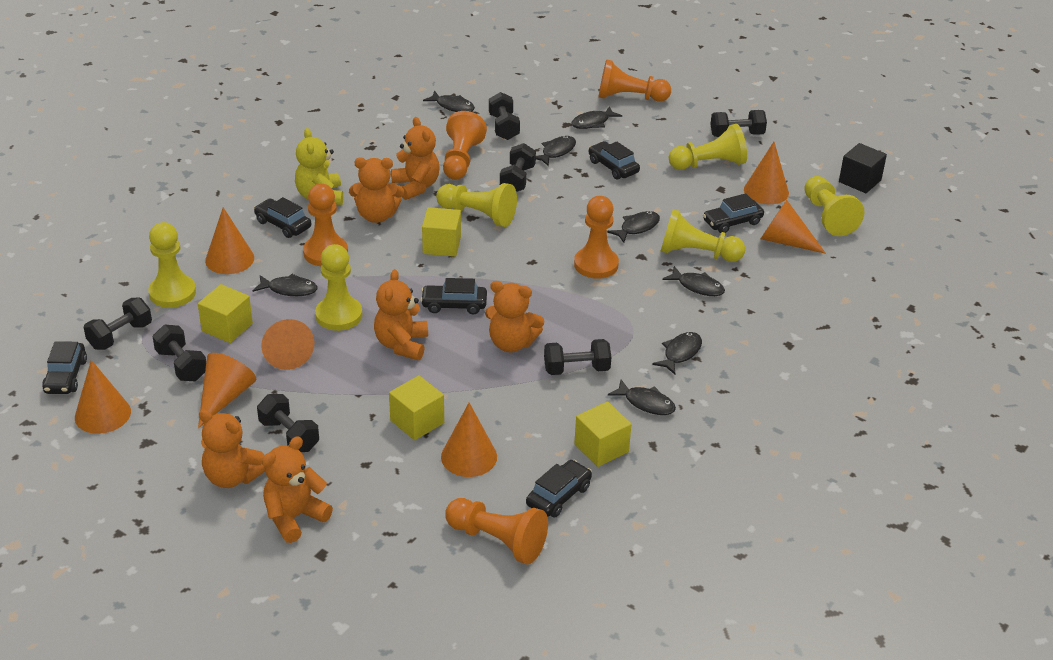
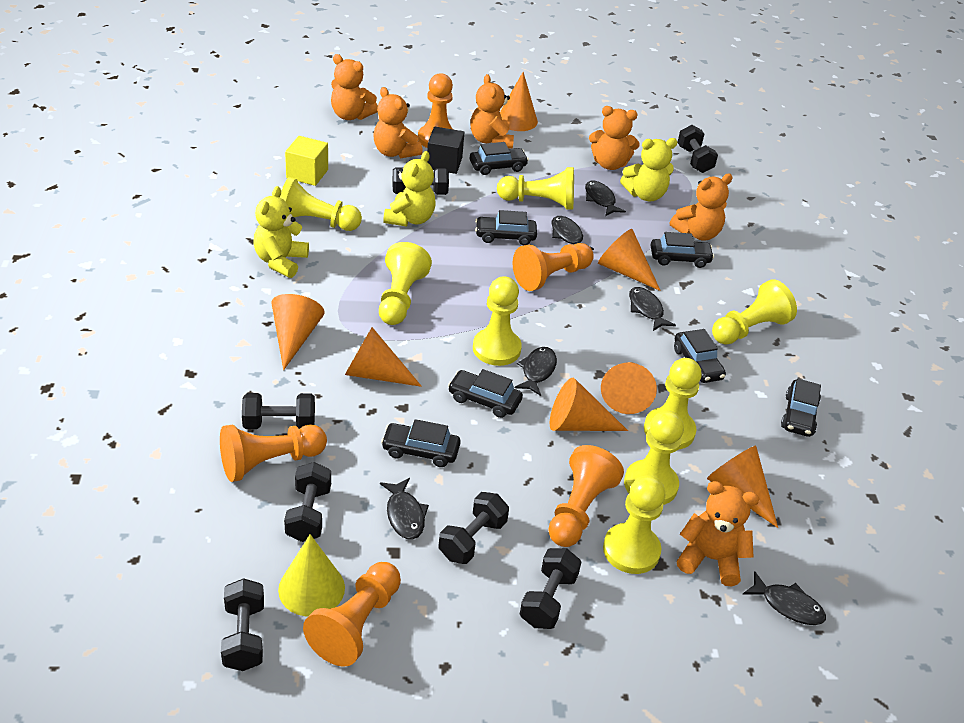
black car: [42,341,87,394] [254,197,311,238] [420,278,487,314] [526,460,592,518] [589,141,640,180] [703,193,764,233] = 6 -> [381,419,461,467] [448,369,523,418] [470,142,529,175] [475,210,537,245] [650,232,714,268] [674,329,726,383] [781,378,821,437] = 7
black fish: [253,274,318,296] [423,91,475,112] [536,136,576,166] [571,106,622,129] [607,211,660,243] [608,379,676,415] [652,332,702,374] [663,266,725,296] = 8 -> [380,478,429,540] [515,347,557,396] [551,216,594,250] [585,181,626,216] [629,287,676,331] [743,571,826,625] = 6
yellow cone: none = 0 -> [278,534,345,616] = 1
yellow cube: [198,284,253,343] [389,375,444,440] [422,207,461,257] [574,401,632,467] = 4 -> [285,136,328,186] = 1
yellow pawn: [148,222,196,308] [315,244,362,331] [436,183,517,227] [661,209,745,262] [669,124,747,170] [804,176,865,236] = 6 -> [280,177,362,231] [379,242,432,325] [473,276,522,366] [497,167,574,210] [603,475,665,574] [624,411,684,505] [644,358,702,450] [712,279,797,345] = 8
yellow teddy bear: [295,128,343,205] = 1 -> [254,186,309,278] [383,151,436,226] [620,138,678,201] = 3

